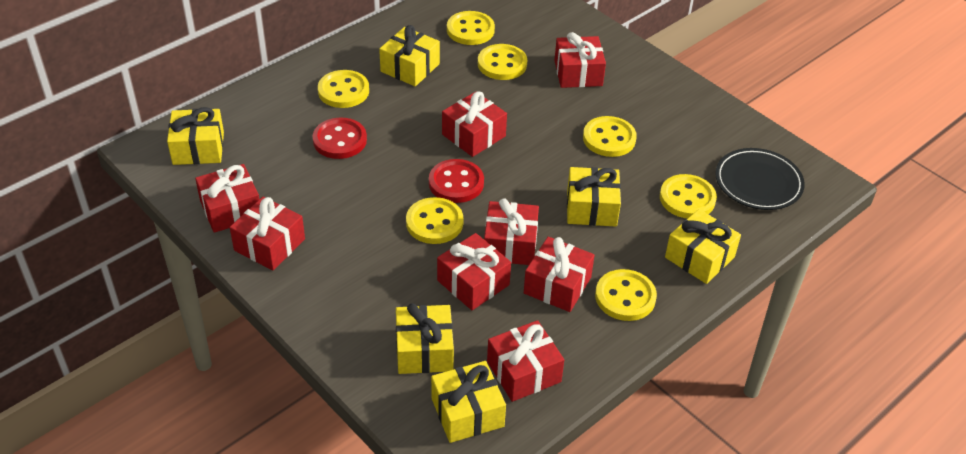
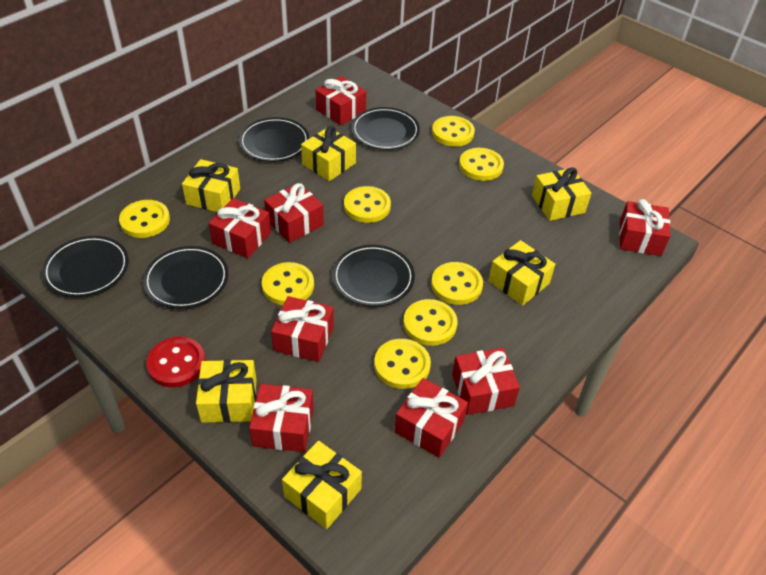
black plate: [715,148,805,210] = 1 -> [42,236,129,297] [143,246,228,309] [239,117,309,162] [332,245,415,306] [352,107,420,150] = 5
red button: [313,118,367,159] [429,159,484,203] = 2 -> [146,336,206,387] = 1
yellow button: [318,70,369,108] [406,197,464,244] [447,11,495,45] [478,44,527,80] [583,116,637,157] [595,269,657,321] [660,174,717,219] = 7 -> [119,200,170,238] [262,262,314,305] [344,186,391,223] [374,339,431,389] [403,299,458,346] [431,262,483,305] [432,116,475,146] [459,148,504,181] = 8

